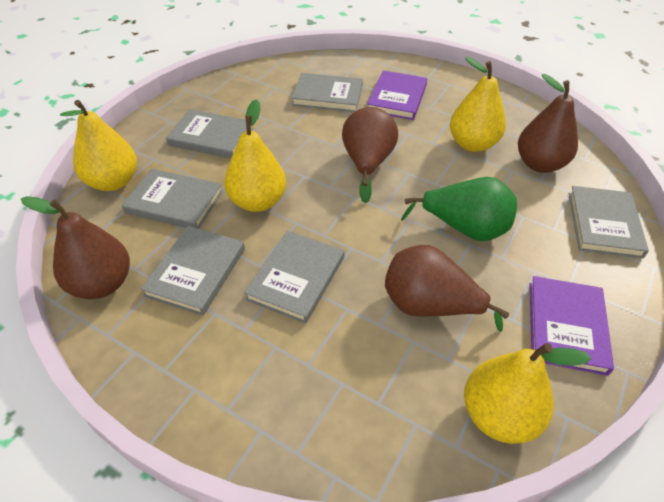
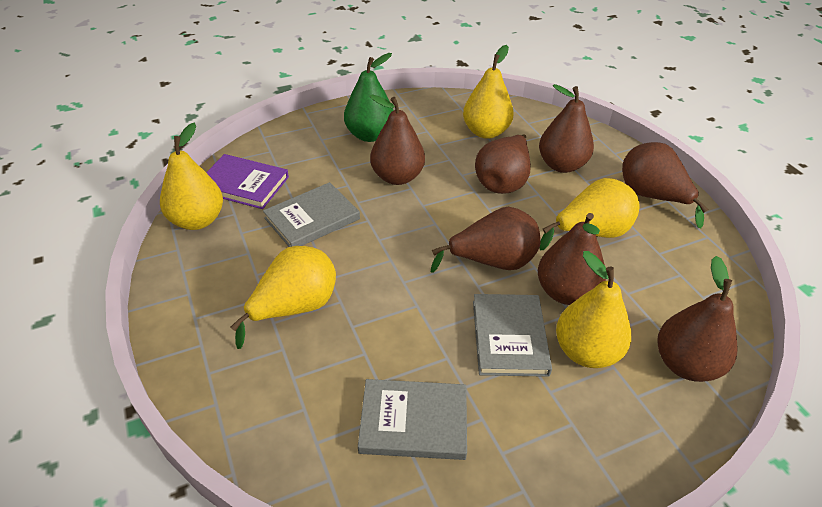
brown pear: [21,196,130,299] [342,107,398,203] [385,245,509,332] [518,74,578,173] = 4 -> [370,95,425,185] [431,207,541,273] [475,134,531,194] [538,213,606,305] [539,84,594,173] [622,142,708,228] [657,256,737,382] = 7
grey book: [121,169,223,229] [141,226,245,316] [166,109,253,158] [244,231,344,324] [292,73,363,112] [569,186,649,258] = 6 -> [263,182,360,247] [358,379,467,460] [473,294,552,377] = 3
purple book: [367,70,427,120] [530,276,614,376] = 2 -> [206,154,289,209] = 1
yellow pear: [60,100,137,191] [224,99,286,212] [450,57,506,152] [464,343,591,444] = 4 -> [160,123,223,230] [230,246,336,349] [463,45,514,139] [540,178,640,250] [556,251,631,368] = 5

